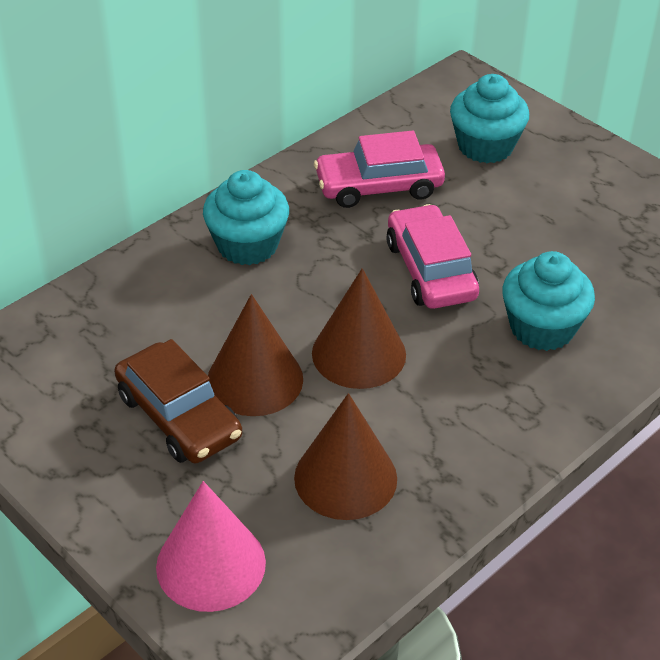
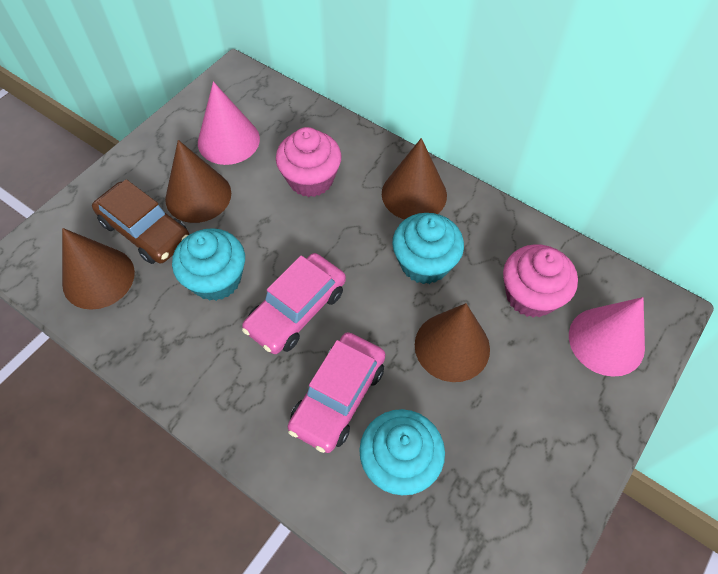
brown cone: [208,294,303,416] [294,393,397,520] [312,268,406,389] = 3 -> [62,228,135,310] [165,140,231,223] [382,138,447,220] [415,303,490,382] = 4
pink cone: [156,481,266,612] = 1 -> [198,81,260,165] [569,297,645,377] = 2
pink cupcake: none = 0 -> [276,127,341,197] [503,244,578,318] = 2

